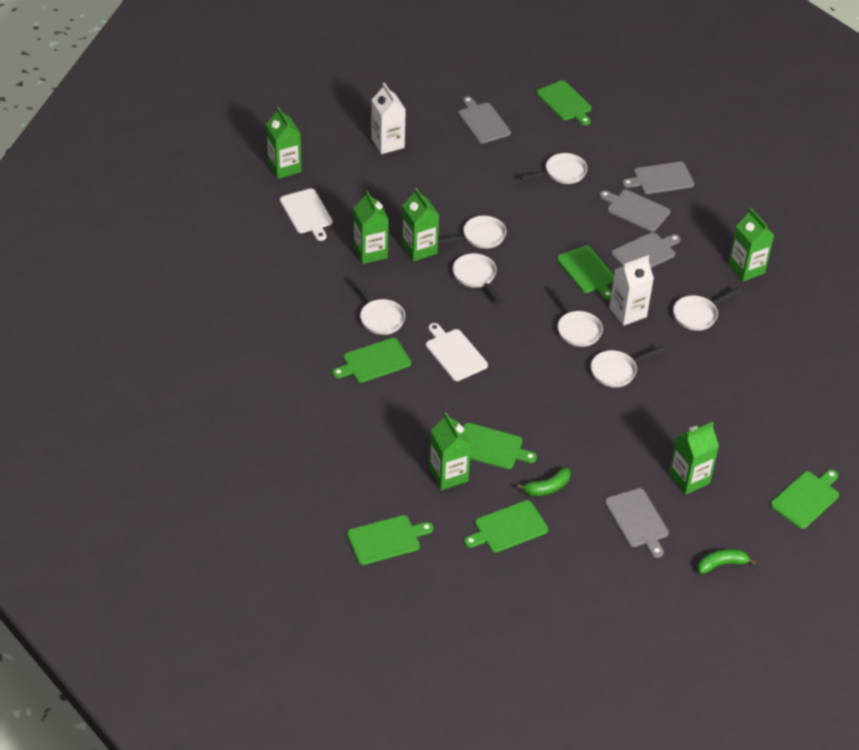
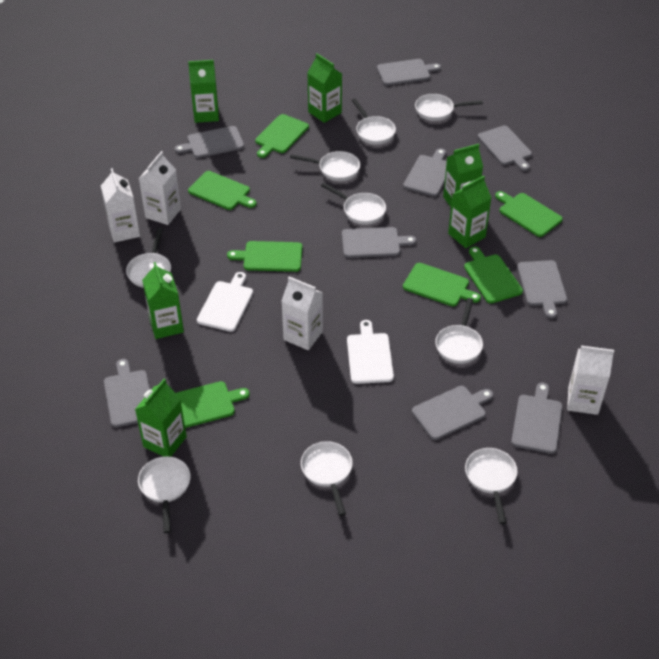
green banana: [516,467,571,496] [697,549,756,574] = 2 -> none = 0
grey cutting board: [458,96,511,144] [599,190,670,232] [605,488,669,558] [611,232,681,268] [622,162,694,194] = 5 -> [104,359,150,427] [175,126,244,158] [342,227,416,258] [377,59,441,85] [403,148,447,197] [412,386,493,440] [478,125,532,171] [511,383,563,454] [517,260,567,319] = 9
white carton: [371,83,406,154] [609,255,654,326] = 2 -> [101,168,140,243] [139,151,181,225] [282,277,323,350] [567,345,614,415] = 4
white pan: [351,278,405,335] [438,216,506,249] [453,253,504,304] [519,153,587,184] [552,287,603,347] [591,346,665,388] [673,287,741,331] = 7 -> [126,228,171,288] [138,456,191,533] [290,151,360,181] [301,441,353,516] [321,183,386,225] [351,98,396,145] [415,94,483,121] [435,298,483,364] [465,448,518,524] = 9

